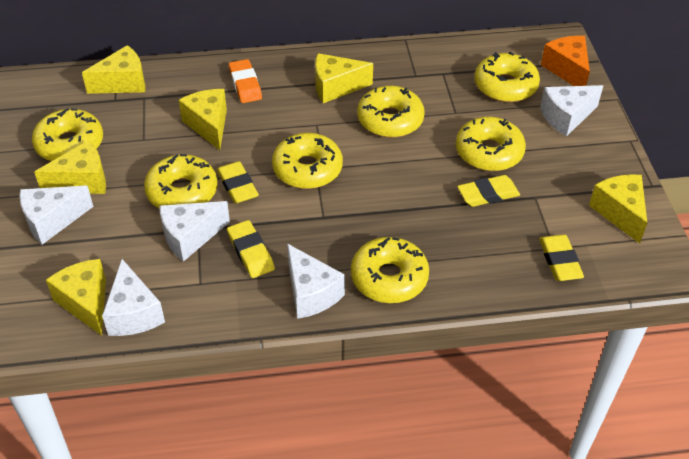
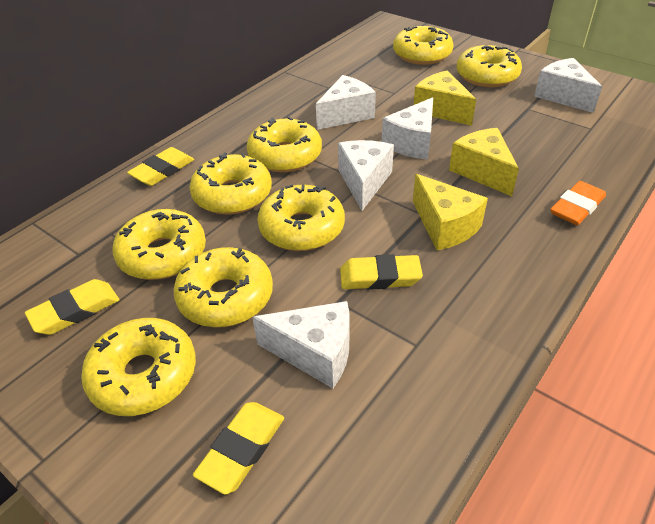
orange cheese: [541,36,590,86] = 1 -> none = 0
yellow cheese: [34,140,106,194] [46,259,106,336] [82,45,145,94] [179,89,227,150] [315,53,373,103] [589,174,647,244] = 6 -> [413,174,488,250] [414,70,476,126] [449,128,519,196] = 3
yellow donut: [32,108,103,161] [144,154,218,209] [272,133,343,189] [351,237,429,303] [357,86,425,138] [456,117,526,171] [474,52,540,102] = 7 -> [81,318,196,416] [113,209,206,280] [173,247,273,327] [190,152,272,215] [246,117,322,172] [257,185,345,251] [393,26,454,65] [456,45,522,87] = 8

